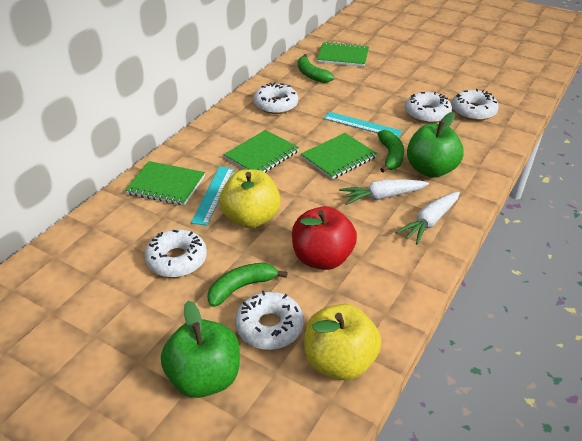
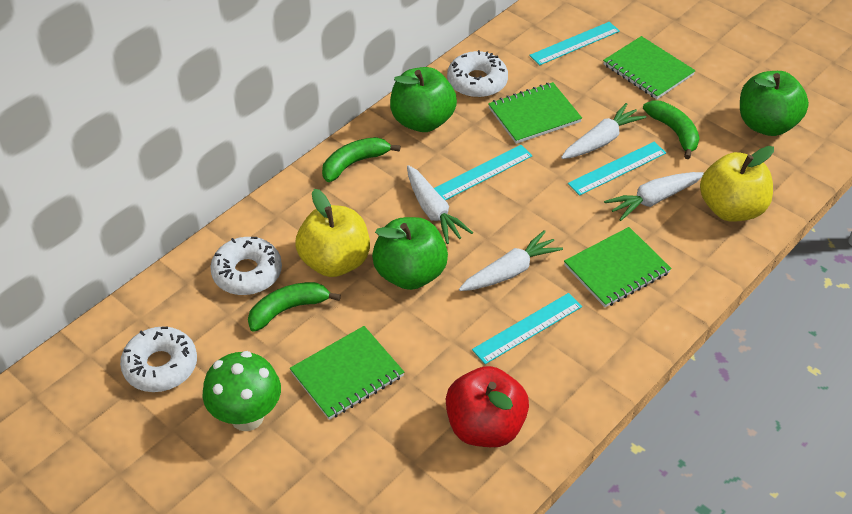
green apple: [161,301,240,398] [407,112,464,178] = 2 -> [372,217,448,290] [390,67,457,132] [740,71,809,136] = 3
green mushroom: none = 0 -> [203,351,281,431] = 1
turquoise ruler: [191,166,234,226] [324,112,402,137] = 2 -> [434,145,533,200] [472,293,582,364] [529,22,620,65] [568,142,666,196] = 4
white carrot: [339,179,429,204] [396,192,460,244] = 2 -> [407,165,473,244] [459,230,563,291] [561,103,646,159] [604,172,704,221] = 4
white donut: [145,229,207,277] [235,291,304,350] [253,82,298,114] [405,92,452,123] [451,89,499,121] = 5 -> [120,326,197,392] [210,237,282,295] [447,50,508,98] = 3

